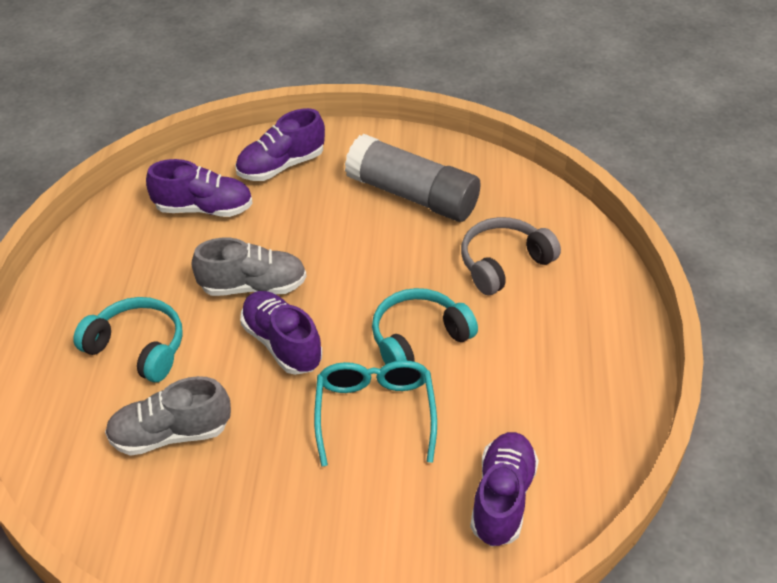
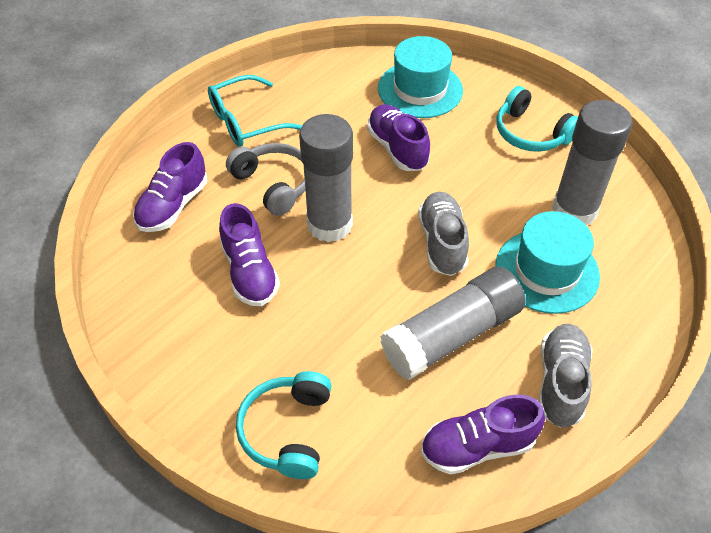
grey glue stick: [345,134,481,222] = 1 -> [299,114,353,242] [380,267,526,380] [552,100,633,225] = 3
turquoise hat: none = 0 -> [378,36,463,118] [495,211,600,314] = 2

